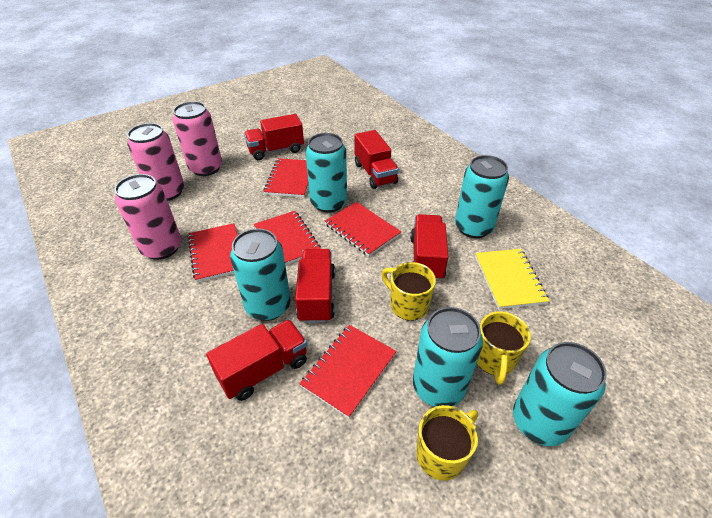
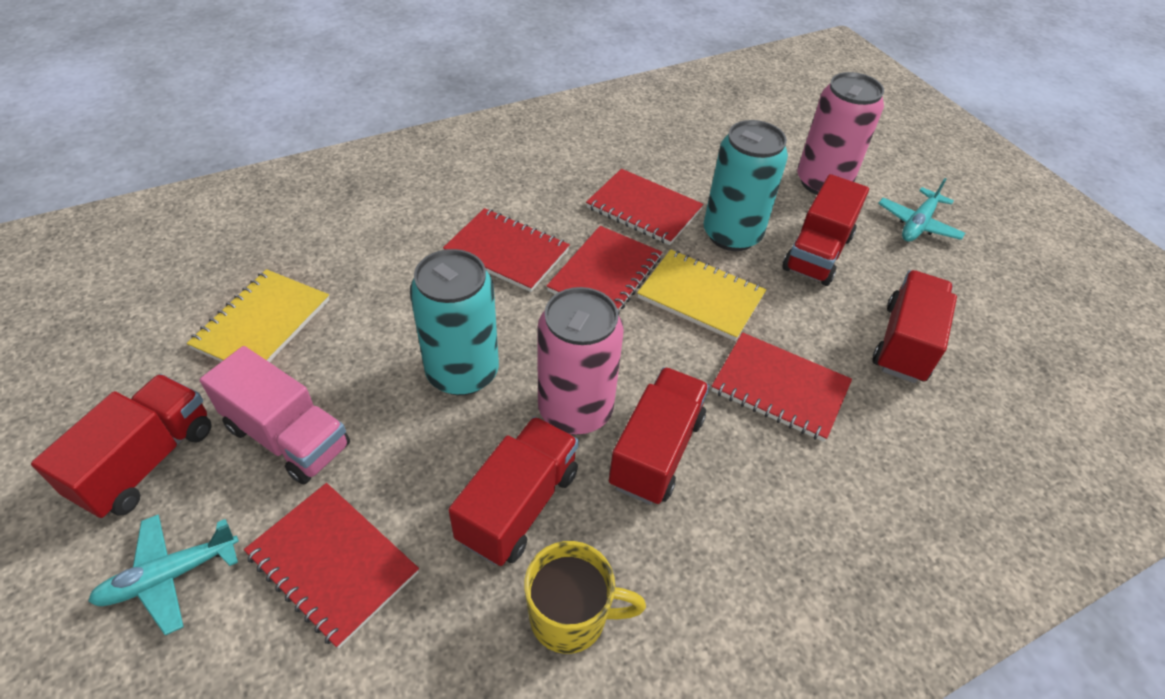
pink can: [115,174,181,260] [127,123,184,201] [173,101,222,176] = 3 -> [537,287,624,435] [797,72,884,195] = 2
pink truck: none = 0 -> [200,346,350,485] = 1
turquoise can: [230,229,291,321] [306,133,347,213] [413,307,483,407] [455,155,509,238] [513,342,607,446] = 5 -> [410,249,499,396] [704,120,788,251] = 2
turquoise plane: none = 0 -> [88,515,239,635] [878,178,965,242] = 2
yellow mug: [382,262,436,321] [416,405,478,481] [477,311,531,385] = 3 -> [524,541,646,654] = 1
yellow notebook: [475,249,549,309] = 1 -> [187,269,329,362] [637,249,766,341] = 2

